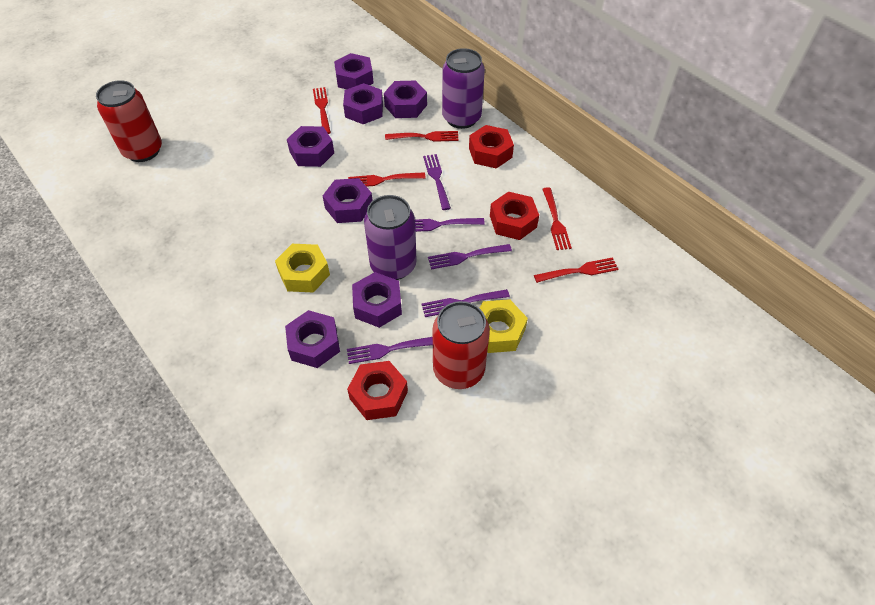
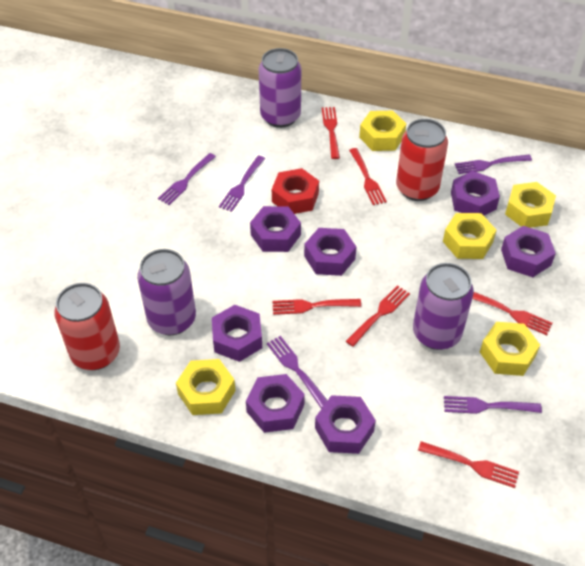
purple can: [364,195,417,280] [442,48,485,129] = 2 -> [137,249,196,335] [259,48,301,128] [413,263,474,350] = 3
red fork: [313,87,331,134] [348,172,426,187] [385,131,459,142] [534,257,619,283] [542,187,572,250] = 5 -> [272,299,361,315] [322,107,340,159] [346,285,410,347] [349,148,387,205] [418,441,519,488] [472,292,553,335] = 6
red nut: [347,361,408,420] [469,125,514,168] [490,192,539,240] = 3 -> [272,168,319,214] = 1
yellow nut: [275,244,330,293] [480,299,528,353] = 2 -> [176,359,236,415] [359,111,406,151] [443,213,496,259] [480,322,540,376] [505,182,556,228] = 5

